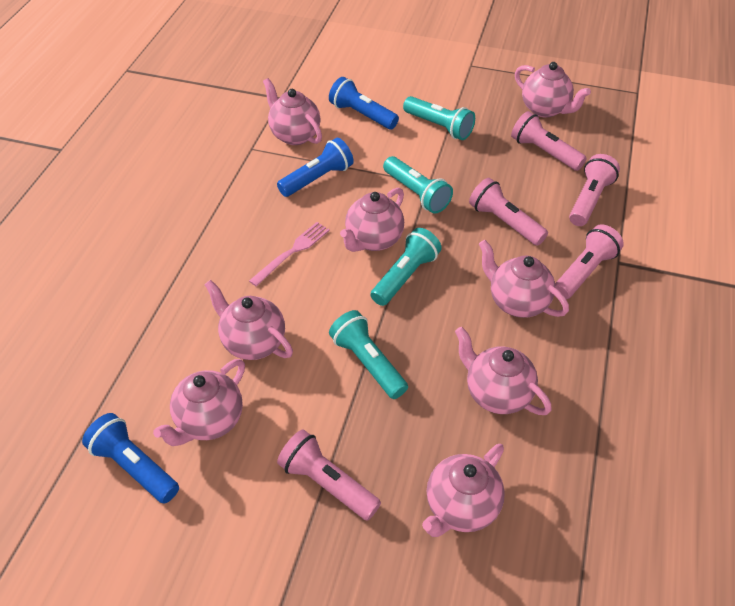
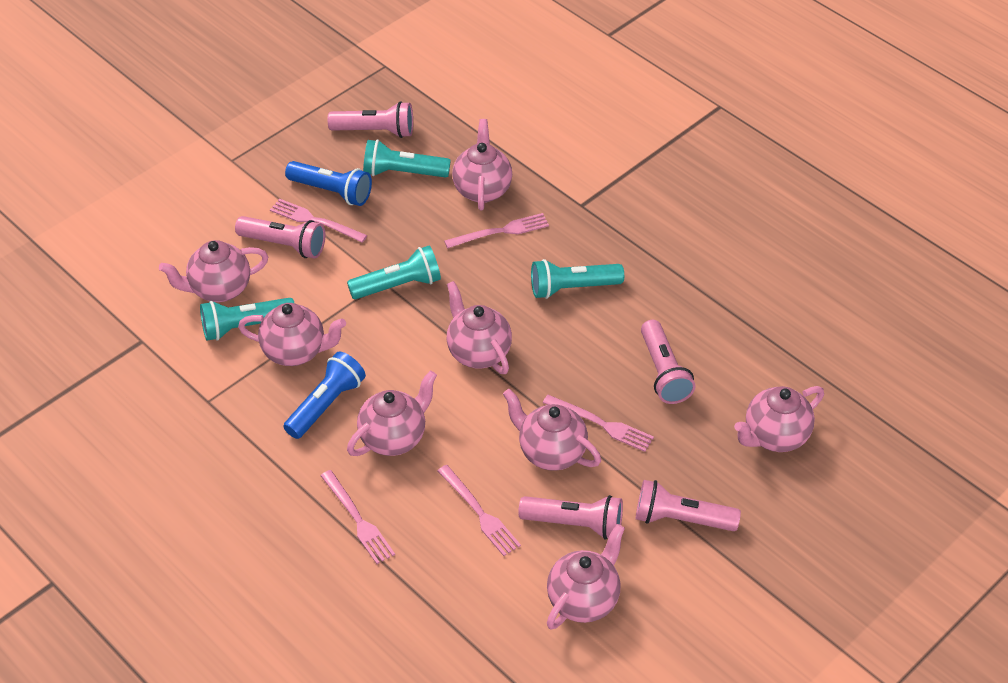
blue flashlight: [82,413,179,504] [277,138,354,197] [329,77,399,129] = 3 -> [283,351,366,439] [285,161,372,206] = 2
pink fork: [249,222,330,286] = 1 -> [270,199,367,243] [320,470,395,564] [437,465,521,556] [444,213,549,248] [543,395,654,452] = 5

